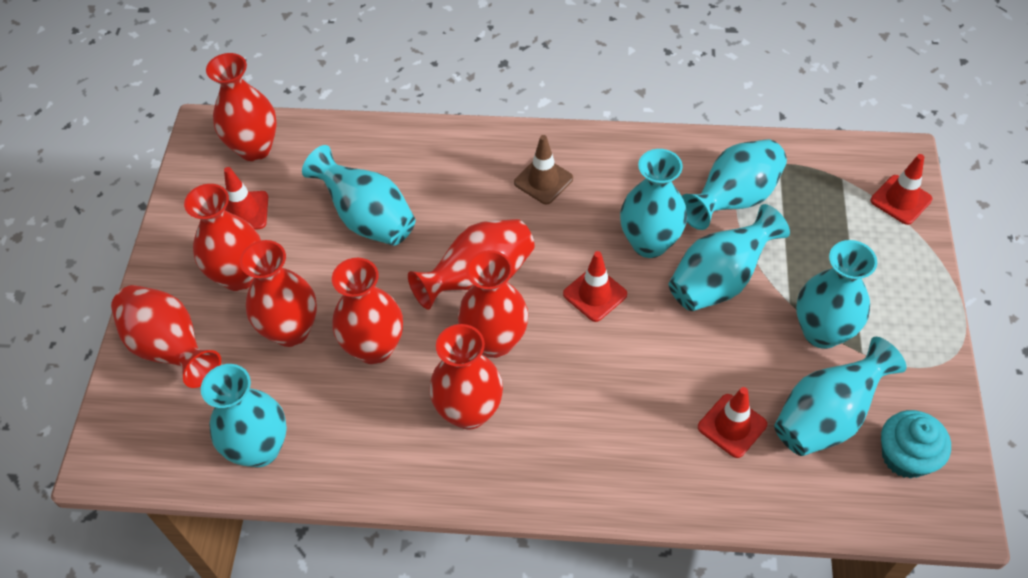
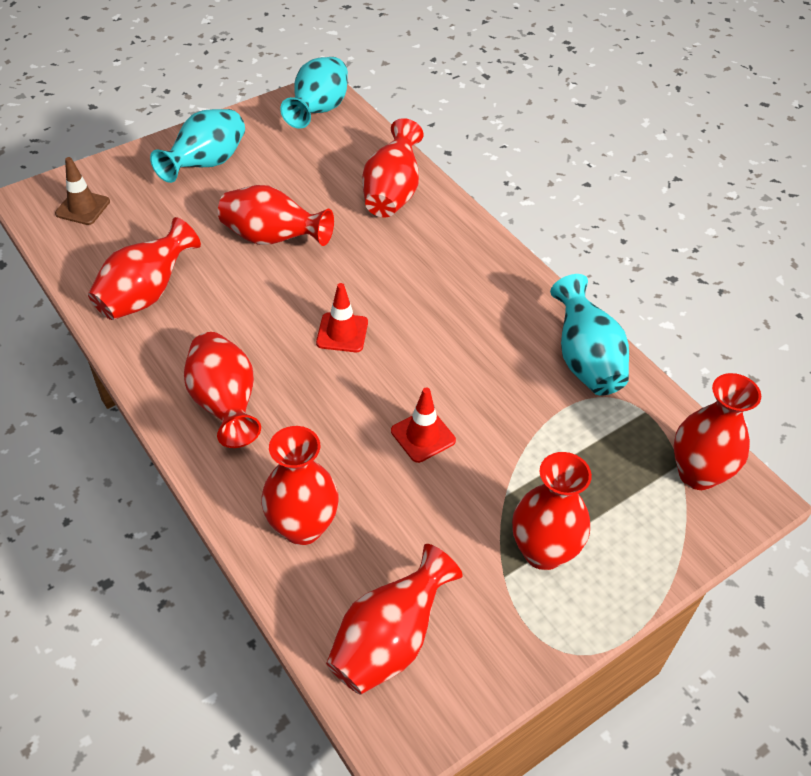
red traffic cone: [224,167,268,230] [563,251,627,322] [698,387,767,458] [871,154,933,225] = 4 -> [316,283,368,352] [391,388,456,463] = 2
turquoise cupcake: [881,410,951,479] = 1 -> none = 0
turquoise vase: [201,364,287,467] [302,145,416,246] [620,149,687,258] [669,204,790,311] [682,139,787,230] [774,337,906,456] [796,240,877,349] = 7 -> [150,109,245,183] [280,57,348,129] [550,274,629,396] = 3

